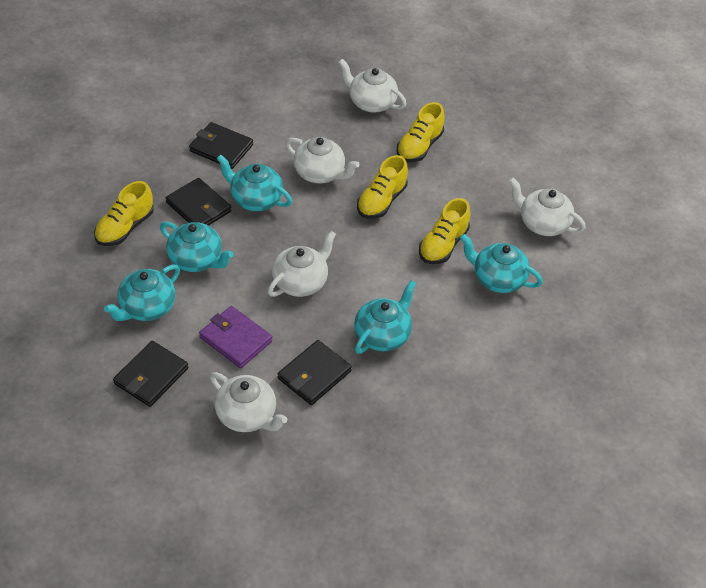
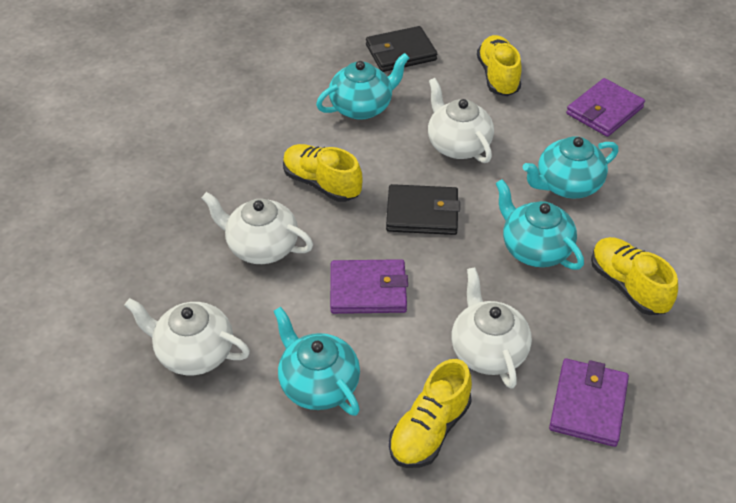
black wallet: [113,341,189,407] [166,178,232,226] [189,122,253,169] [278,340,352,405] = 4 -> [366,26,437,72] [386,184,460,235] = 2
purple wallet: [199,306,273,368] = 1 -> [330,259,408,314] [549,358,629,447] [566,78,645,137] = 3
turquoise teapot: [104,264,180,321] [160,222,233,272] [216,155,292,211] [354,280,416,354] [460,234,543,293] = 5 -> [274,307,360,416] [316,53,409,120] [496,179,584,270] [523,136,618,199] = 4
white teapot: [210,372,288,432] [268,231,336,297] [285,137,360,183] [338,59,406,113] [509,178,586,236] = 5 -> [125,298,250,375] [202,192,313,264] [428,78,494,163] [451,267,532,389] = 4

